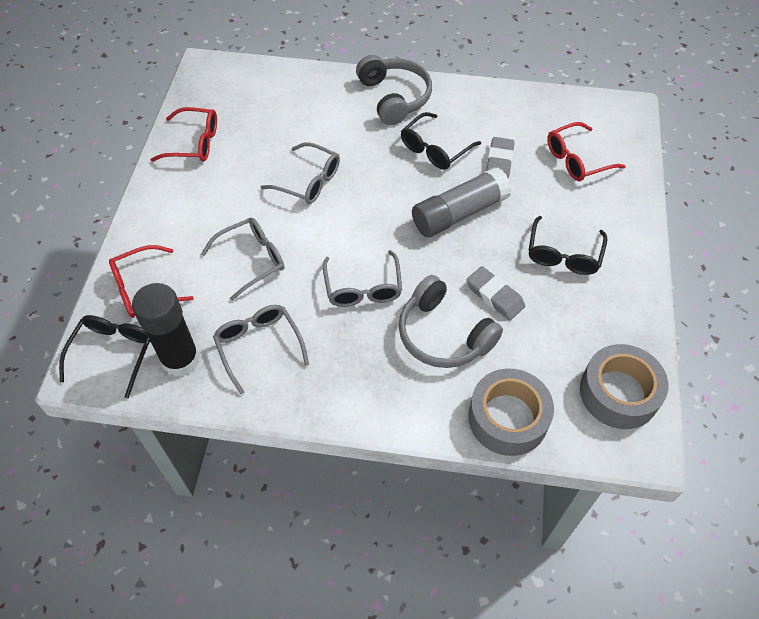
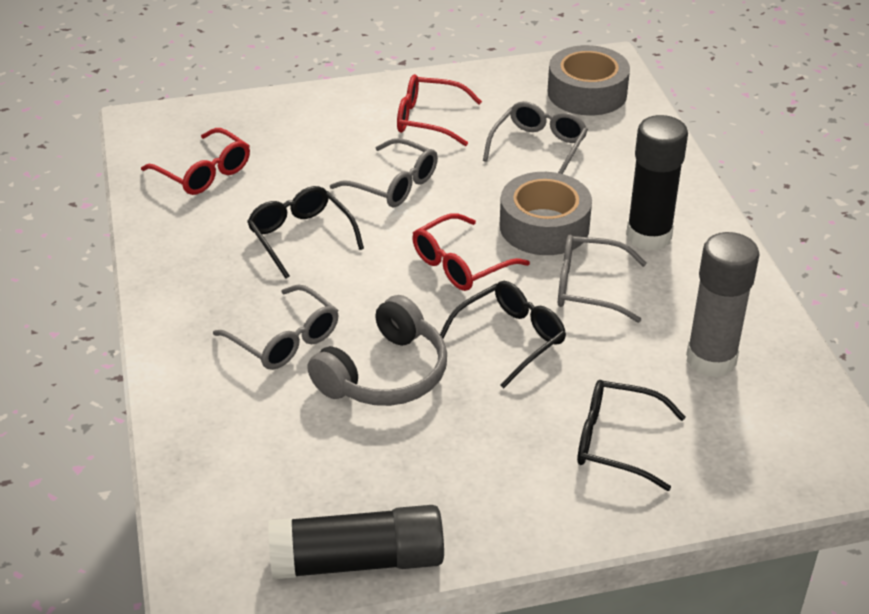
black glue stick: [132,283,200,377] = 1 -> [268,505,444,579] [626,115,688,251] = 2
grey eraser: [466,266,525,320] [486,137,515,179] = 2 -> none = 0
grey headphones: [356,55,432,125] [399,275,503,368] = 2 -> [307,295,447,406] = 1

